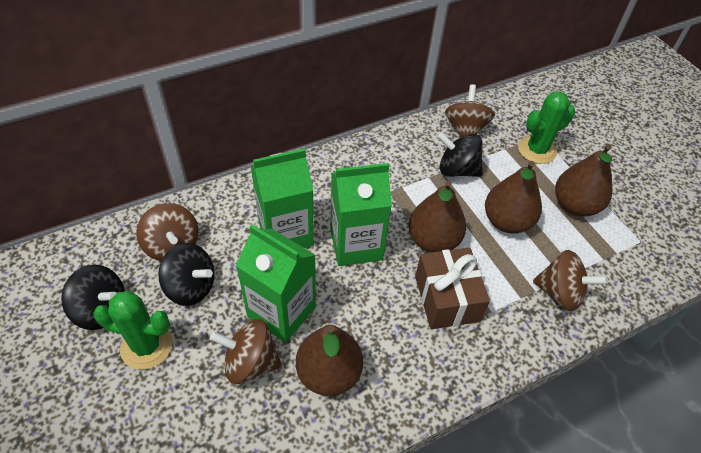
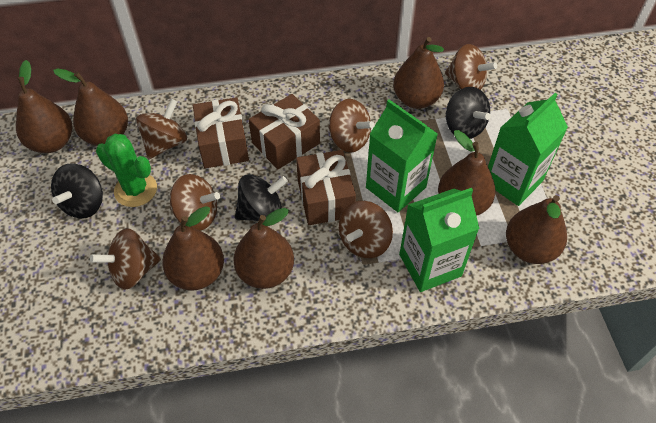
brown gift: [415,247,490,329] = 1 -> [193,97,249,168] [248,94,320,169] [296,150,356,225] = 3
brown pear: [296,325,363,396] [408,180,466,253] [485,161,542,234] [555,144,612,217] = 4 -> [16,60,72,153] [53,68,128,146] [162,206,224,290] [233,208,294,289] [393,37,444,109] [438,130,495,216] [506,195,567,264] = 7
brown spinning top: [136,203,198,261] [210,319,282,384] [445,84,495,137] [533,250,608,311] = 4 -> [90,228,161,290] [136,99,187,159] [170,174,220,230] [328,99,375,153] [339,201,393,258] [445,44,497,90] = 6
green cactus: [93,291,172,370] [518,91,575,164] = 2 -> [96,134,157,207] = 1

